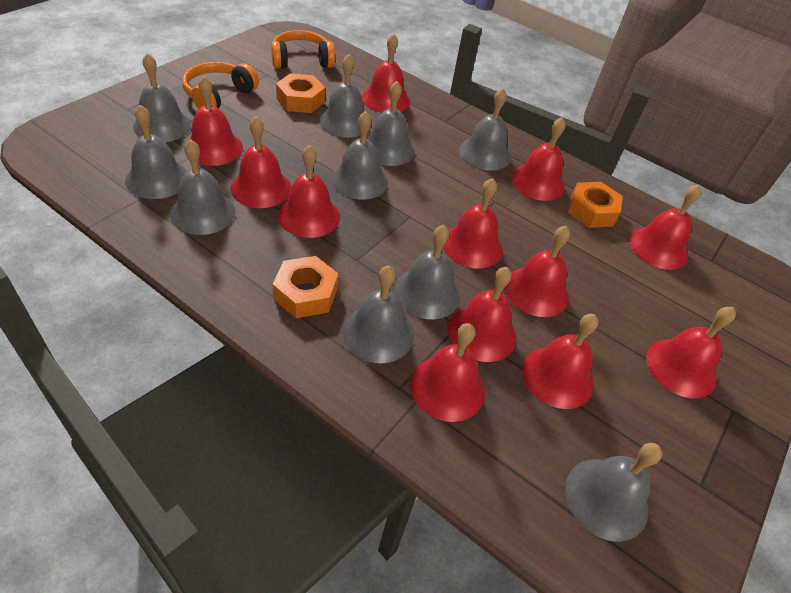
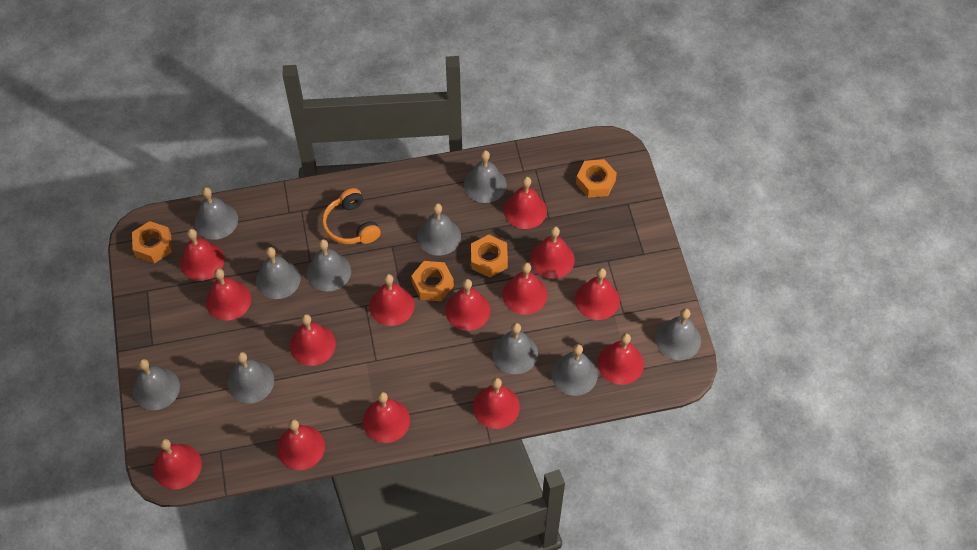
orange headphones: [182,62,259,109] [271,30,335,68] = 2 -> [322,188,381,244] = 1
orange nut: [273,256,339,318] [276,73,325,113] [568,182,623,228] = 3 -> [132,221,172,263] [411,261,454,301] [471,234,508,278] [576,159,617,198] = 4
red bell: [184,76,243,166] [231,116,291,208] [278,145,340,238] [362,33,410,113] [410,323,485,422] [443,178,503,269] [447,267,517,362] [505,226,570,317] [511,117,566,201] [522,314,599,409] [630,184,701,270] [646,307,736,398] = 12 -> [153,439,202,490] [180,229,225,281] [206,268,251,320] [277,419,325,470] [290,314,336,366] [363,392,410,443] [370,274,415,326] [445,279,491,331] [473,378,520,429] [502,262,547,315] [504,177,547,229] [530,226,575,279] [575,268,620,320] [598,333,644,385] = 14

